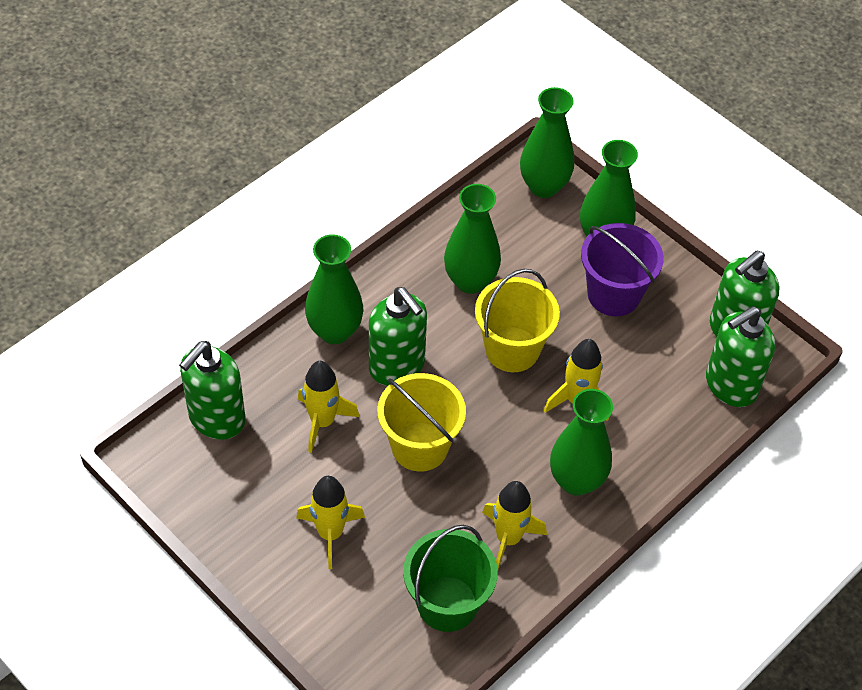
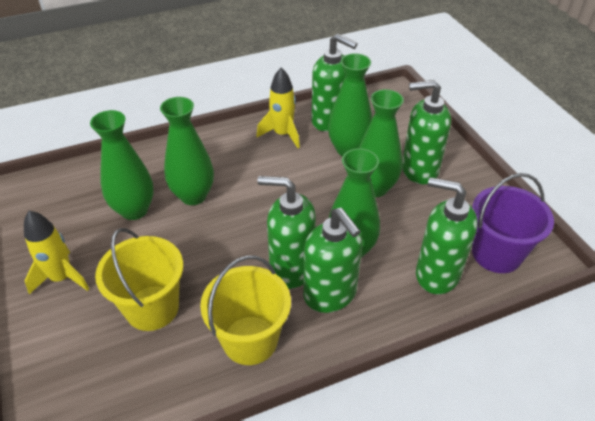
green bucket: [403,525,498,632] = 1 -> none = 0
green soap dispenser: [179,341,246,440] [369,287,427,386] [706,306,775,407] [710,250,780,338] = 4 -> [257,176,316,289] [303,208,363,313] [311,34,358,132] [402,80,451,184] [416,177,478,294] = 5
yellow rocket: [296,476,365,569] [298,361,360,453] [482,481,547,569] [544,339,609,421] = 4 -> [24,211,89,294] [257,68,300,148] = 2

